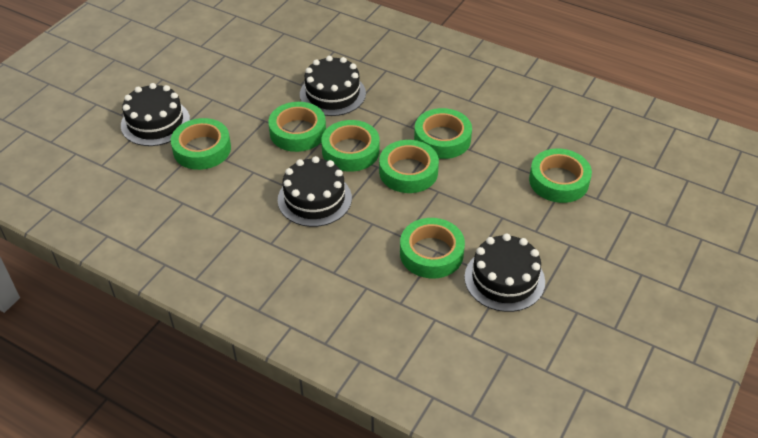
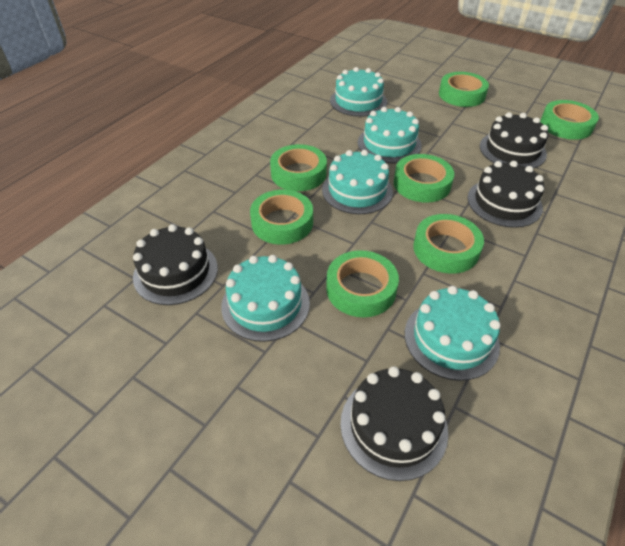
turquoise cake: none = 0 -> [221,255,310,342] [322,150,393,214] [330,67,387,117] [358,107,422,163] [405,286,501,381] = 5

